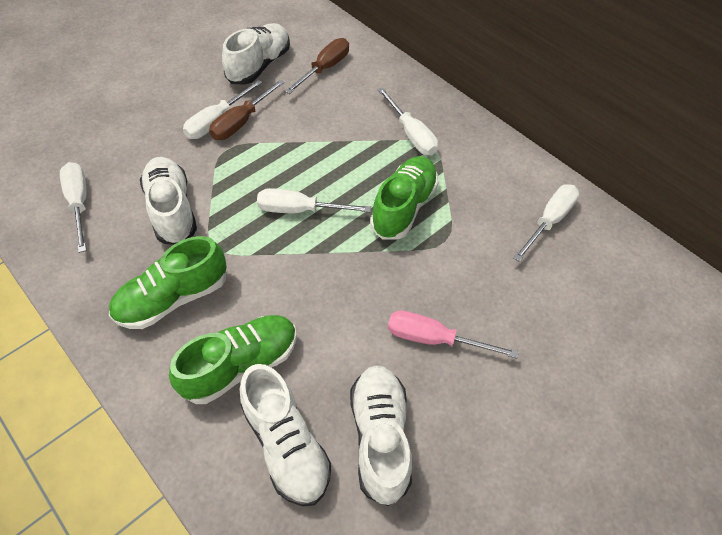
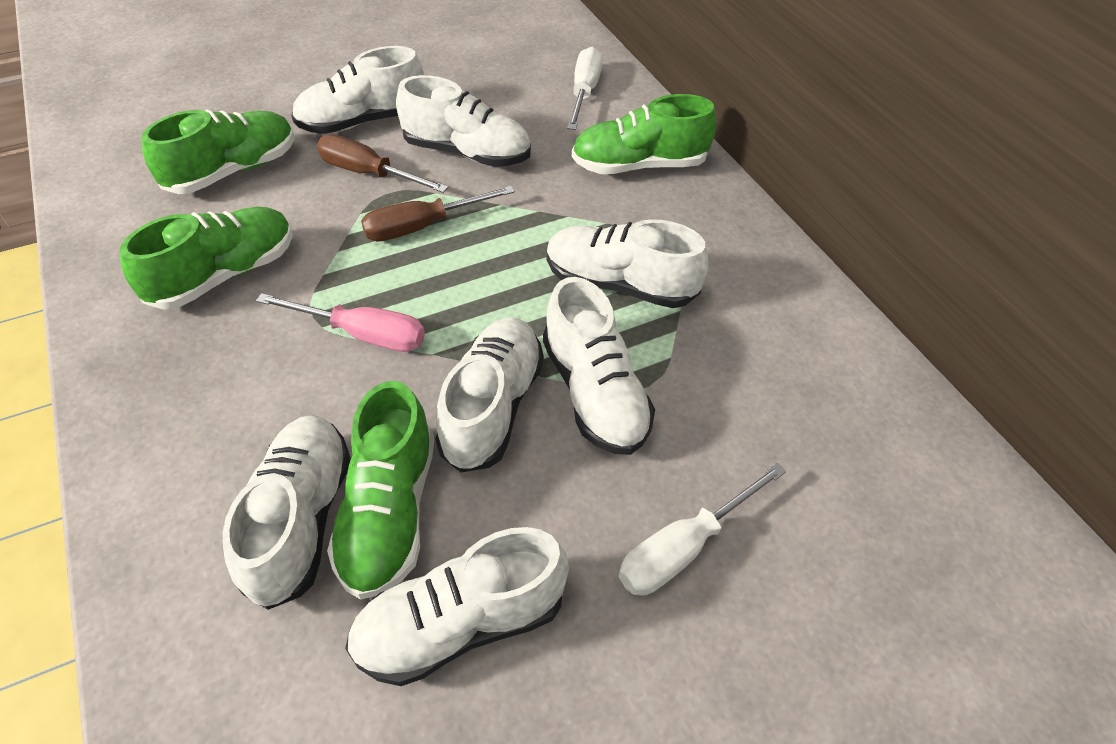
green shoe: [109,236,227,329] [169,315,297,404] [370,156,438,240] = 3 -> [119,207,293,310] [141,110,295,194] [327,381,434,600] [572,94,716,174] = 4
white screwdriver: [60,162,87,253] [183,80,262,139] [257,188,371,213] [377,87,438,155] [513,184,580,262] = 5 -> [567,47,603,130] [619,463,786,596] = 2
white shoe: [140,157,197,245] [222,23,290,85] [239,364,331,506] [350,365,412,506] = 4 -> [222,415,351,610] [291,46,424,134] [345,527,569,686] [396,75,531,167] [435,318,544,473] [543,277,655,455] [547,219,708,308] = 7

